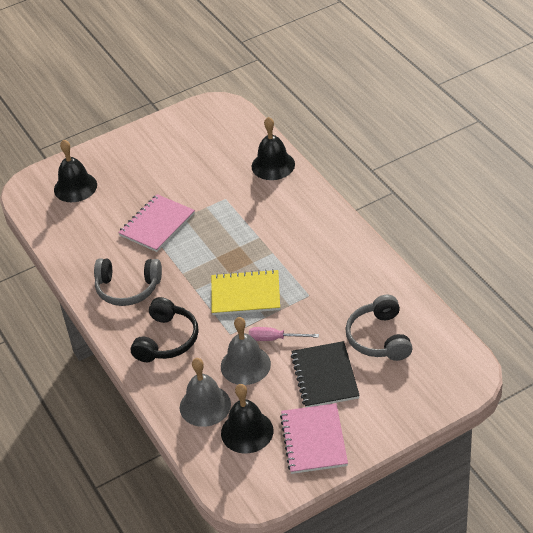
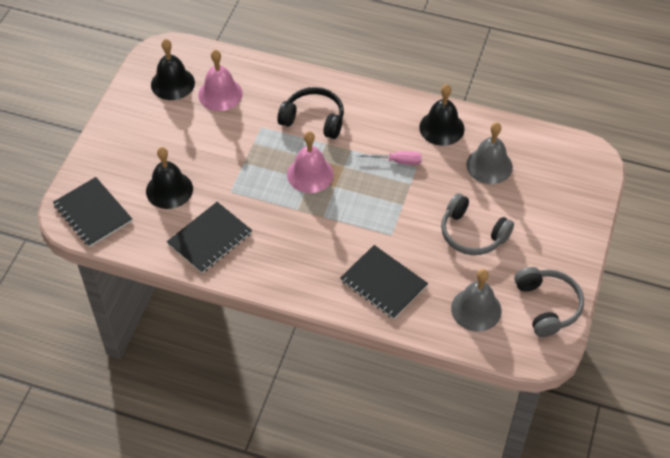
black notebook: [291,341,360,407] = 1 -> [53,177,132,247] [167,202,252,273] [340,245,428,319] = 3
pink bell: none = 0 -> [198,50,243,111] [287,131,334,193] = 2
pink notebook: [118,194,195,252] [280,403,348,474] = 2 -> none = 0
yellow notebook: [211,269,280,315] = 1 -> none = 0

